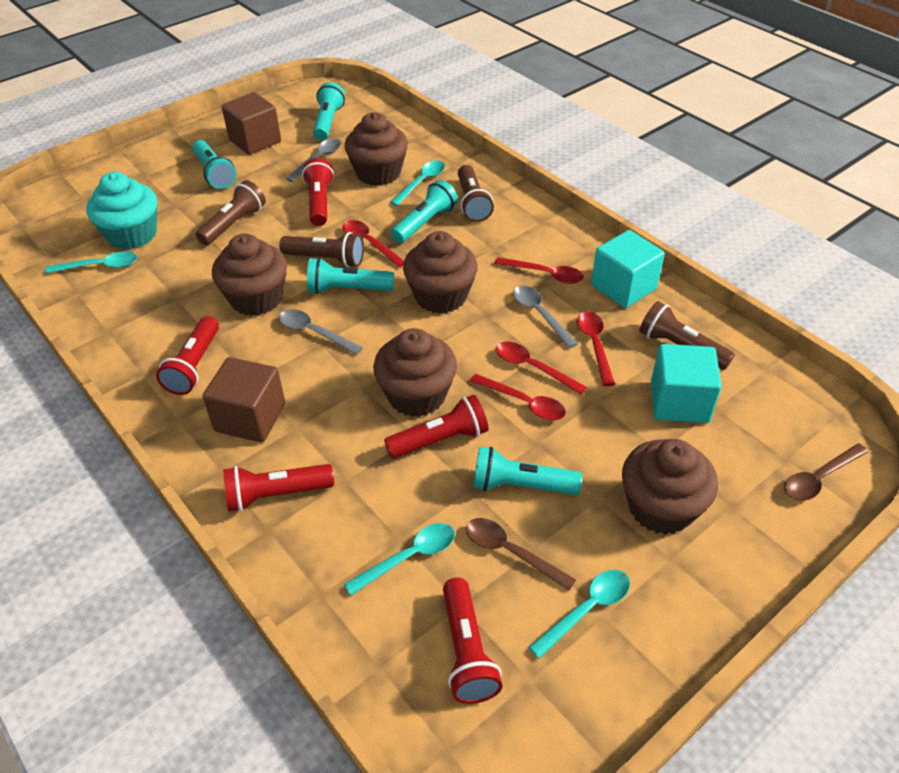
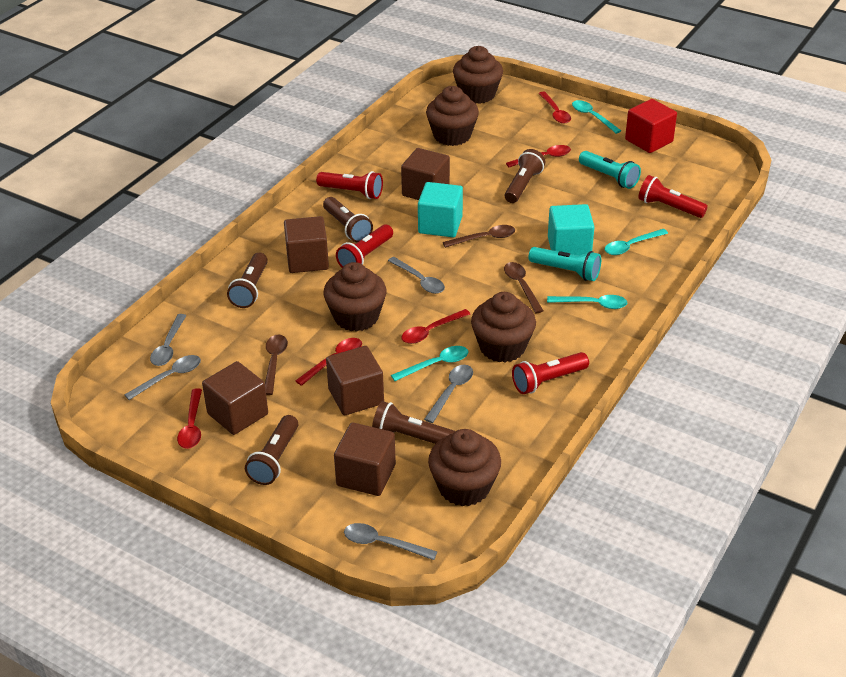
brown cube: [202,357,286,442] [222,92,281,155] = 2 -> [202,361,268,435] [284,216,329,273] [326,346,384,415] [334,422,396,496] [401,148,450,200] = 5
brown flashlight: [196,180,266,245] [279,232,364,268] [458,165,494,222] [639,301,735,370] = 4 -> [227,253,268,308] [245,415,298,485] [323,197,373,242] [372,401,455,444] [504,149,545,203] = 5
brown spoon: [466,518,576,591] [784,443,868,501] = 2 -> [265,335,288,395] [443,225,515,248] [504,262,543,313] = 3
grey spoon: [279,309,363,355] [286,139,341,182] [513,286,578,348] = 3 -> [125,355,201,400] [150,314,186,366] [344,523,437,560] [388,257,445,294] [424,365,473,423] = 5
red cube: none = 0 -> [625,99,677,153] = 1
red flashlight: [156,316,219,395] [223,464,334,512] [302,158,334,226] [384,395,489,459] [443,578,502,704] = 5 -> [316,171,383,199] [336,224,393,268] [512,352,589,394] [638,175,708,218] = 4
turquoise cupcake: [86,172,157,250] = 1 -> none = 0
turquoise flashlight: [192,140,236,189] [307,257,394,294] [313,82,345,141] [391,180,458,243] [473,447,582,495] = 5 -> [528,247,601,281] [579,151,641,189] = 2

